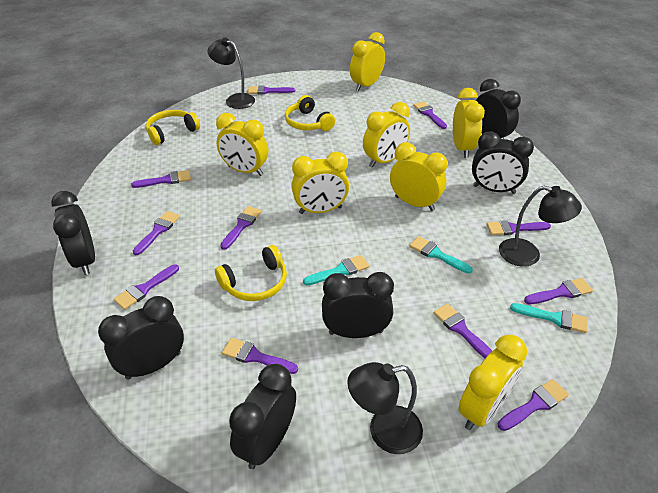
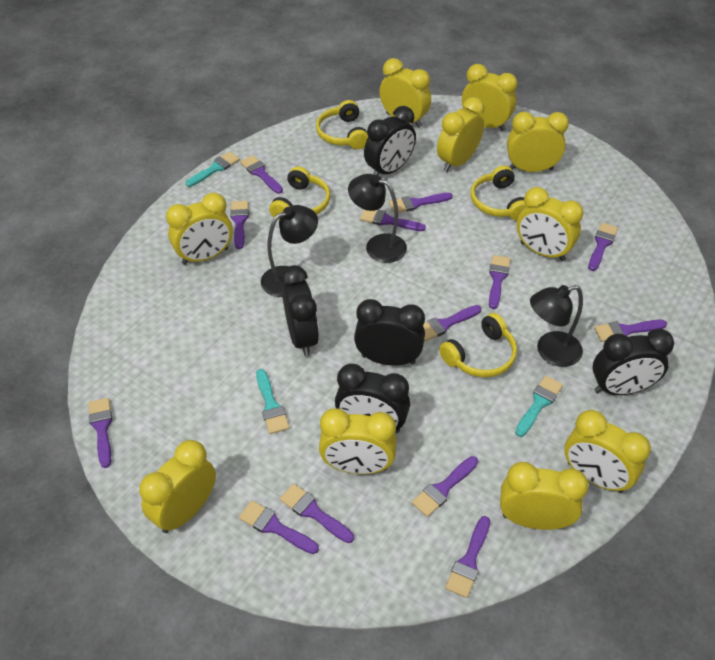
black clock: [51,191,95,275] [98,296,184,379] [229,364,296,469] [322,272,394,338] [472,131,534,194] [476,79,521,139] = 6 -> [281,265,319,356] [335,364,410,433] [354,299,425,366] [364,106,416,175] [593,329,674,395] = 5
purple brush: [114,264,179,310] [131,170,191,188] [133,211,180,255] [220,206,262,250] [222,338,298,374] [248,85,295,94] [413,101,447,129] [434,304,492,358] [487,220,551,235] [498,379,569,431] [524,278,593,304] = 11 -> [88,398,112,468] [230,201,249,249] [239,500,319,554] [240,155,283,194] [280,484,354,543] [360,209,426,231] [389,193,453,213] [412,456,478,517] [423,305,481,342] [445,516,490,598] [489,255,510,309] [588,223,618,271] [594,320,667,342] = 13
yellow clock: [216,113,268,176] [291,152,349,214] [350,32,385,91] [363,102,410,168] [390,142,448,211] [453,88,485,158] [458,335,527,430] = 7 -> [139,440,216,533] [166,193,233,265] [319,408,397,474] [379,58,431,128] [437,97,484,172] [462,64,518,131] [500,462,589,530] [507,112,569,172] [517,187,583,261] [564,410,651,493] = 10
yellow headphones: [146,110,200,145] [215,245,287,301] [285,95,335,131] = 3 -> [269,166,330,220] [316,100,368,149] [439,313,517,377] [470,165,525,221] = 4

